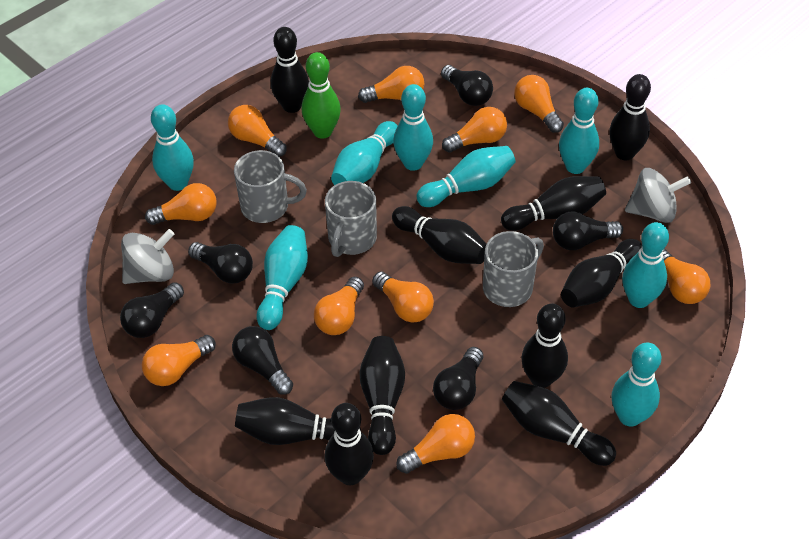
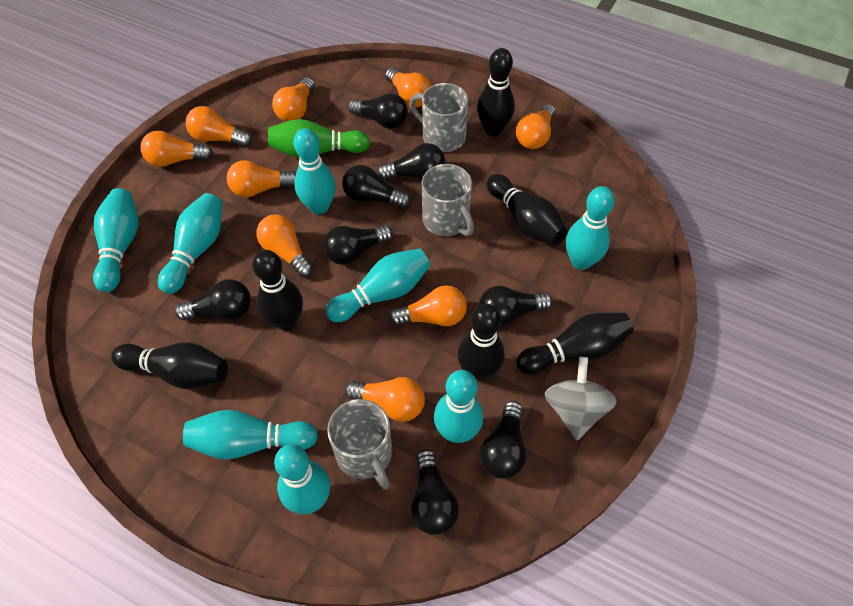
black bowling pin: [235,397,361,445] [271,27,309,113] [325,403,374,485] [359,336,405,455] [392,206,486,264] [501,176,606,231] [502,381,616,466] [521,303,568,388] [561,239,642,308] [609,74,651,160] = 10 -> [111,342,228,389] [252,250,303,330] [457,304,505,381] [477,48,515,136] [487,174,568,245] [516,312,634,374] = 6
black light bulb: [120,282,184,338] [188,242,253,283] [232,326,293,395] [433,347,483,410] [441,65,493,106] [553,211,623,250] = 6 -> [175,279,251,320] [323,225,393,265] [342,165,411,208] [348,93,408,129] [377,143,445,180] [411,449,459,535] [479,286,553,326] [480,401,526,479] = 8
grey spinning top: [121,229,174,284] [625,168,691,223] = 2 -> [545,357,617,440] = 1
orange light bulb: [142,335,216,386] [145,183,217,225] [228,105,287,157] [314,277,364,335] [358,66,424,103] [372,271,434,323] [396,414,475,474] [442,107,507,153] [514,75,564,133] [662,249,710,304] = 10 -> [141,131,213,167] [186,106,252,147] [227,160,296,197] [257,214,313,277] [272,77,315,121] [345,377,425,422] [385,68,431,108] [389,285,467,326] [516,104,556,149] = 9

